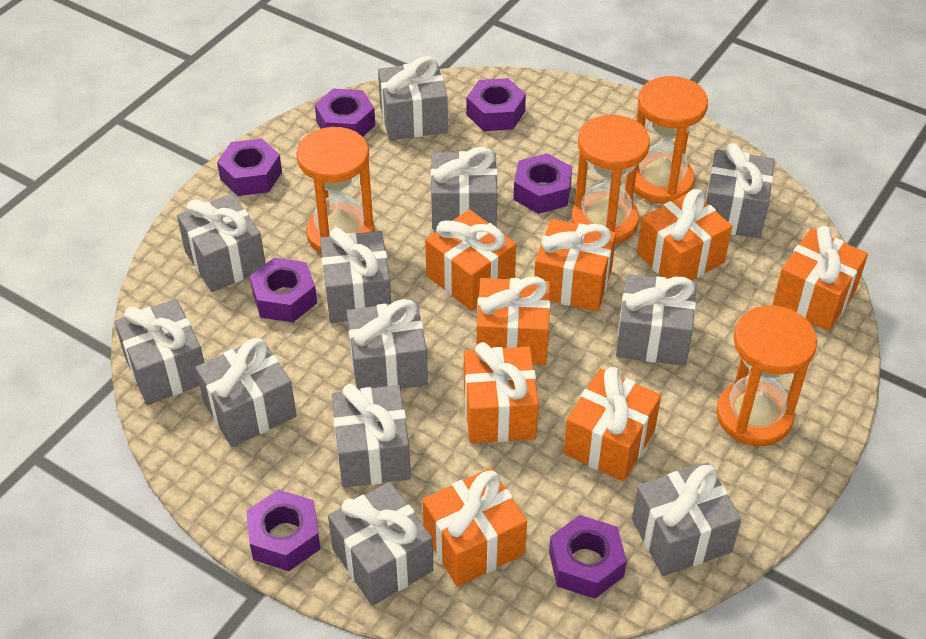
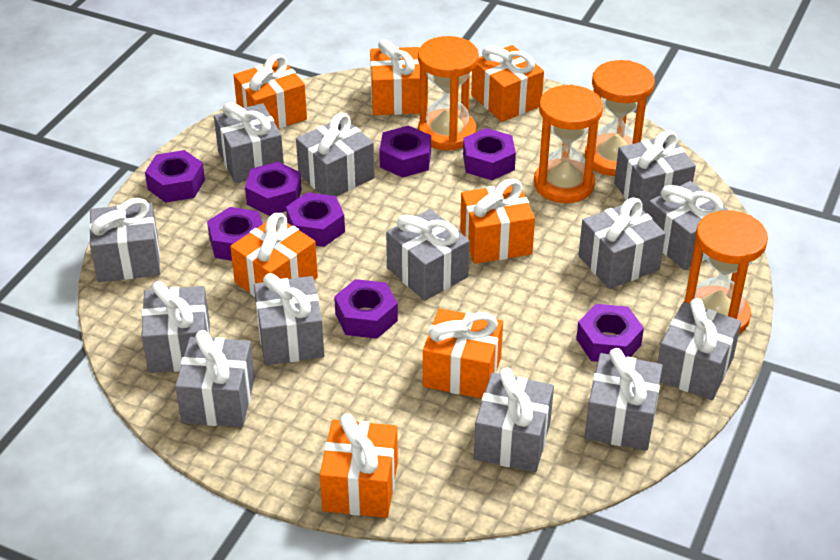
grey gift: [114,299,204,405] [177,193,266,292] [195,338,297,447] [320,228,391,323] [328,482,433,606] [332,384,411,488] [347,299,428,390] [378,56,448,140] [431,147,498,230] [616,274,696,366] [632,463,742,576] [705,143,775,238] = 12 -> [89,198,160,282] [142,281,210,373] [175,330,255,427] [214,102,284,183] [254,273,324,365] [296,113,375,197] [386,209,470,301] [474,368,554,472] [579,197,665,289] [585,348,663,451] [614,130,696,213] [647,181,728,270] [658,298,741,400] = 13
orange gift: [422,468,527,587] [425,209,516,311] [464,342,539,443] [477,276,551,365] [534,219,616,312] [563,367,661,481] [637,189,732,280] [773,226,868,331] = 8 -> [230,213,318,297] [234,54,307,129] [320,413,398,518] [370,39,420,115] [423,308,503,399] [460,179,535,264] [471,45,544,122] = 7
purple nut: [217,138,282,196] [246,489,321,571] [250,258,317,322] [315,89,375,137] [467,78,526,131] [513,153,572,214] [549,515,627,599] = 7 -> [145,150,205,203] [207,207,263,261] [245,162,302,216] [286,192,345,247] [334,279,398,339] [379,125,431,178] [463,128,516,180] [576,304,644,362] = 8

